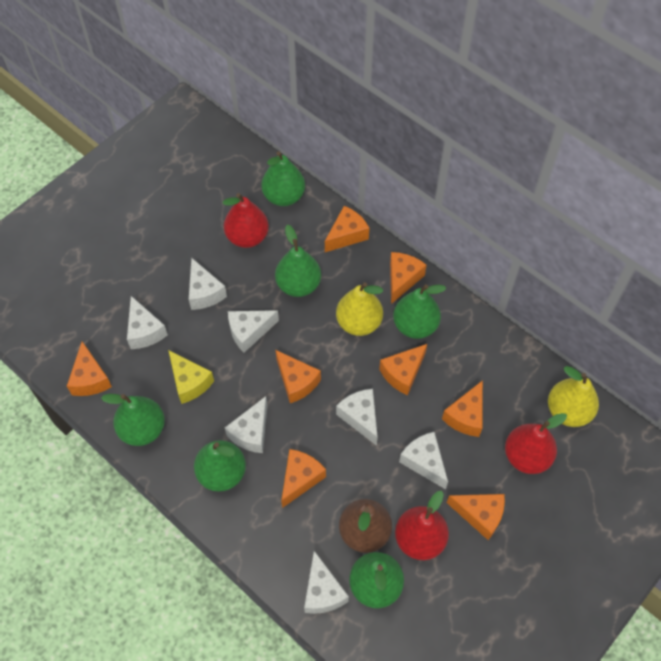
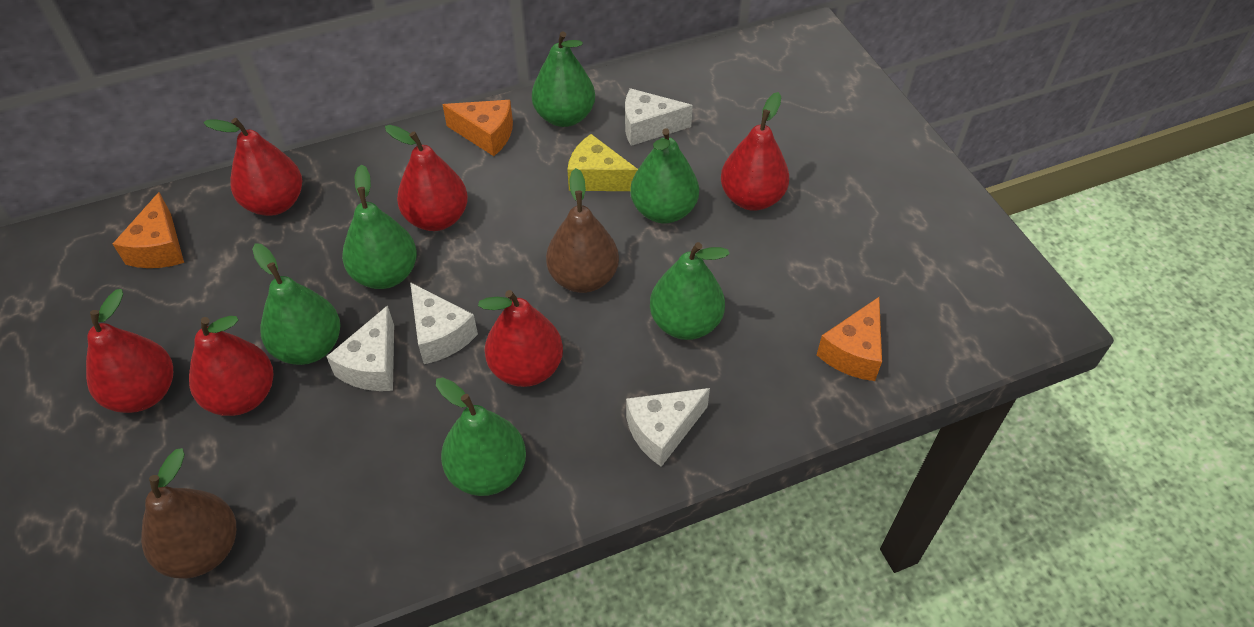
brown pear: [339,499,392,553] = 1 -> [141,448,236,579] [546,168,619,293] = 2
orange cheese: [67,341,112,396] [275,350,321,403] [281,449,326,508] [325,206,369,252] [379,344,427,395] [390,252,427,304] [442,380,483,437] [447,494,505,540] = 8 -> [113,192,184,268] [442,100,513,156] [817,297,882,381] = 3
red pear: [223,193,269,248] [395,491,449,560] [505,413,567,474] = 3 -> [86,289,173,413] [189,316,273,416] [203,118,302,216] [385,125,468,231] [478,290,563,387] [721,92,789,211] = 6
white cheese: [127,296,168,349] [189,258,227,310] [225,396,267,453] [228,310,279,353] [304,551,349,614] [336,389,378,446] [399,432,448,489] = 7 -> [326,305,394,391] [410,282,478,364] [625,88,693,146] [626,388,710,467] = 4
yellow pear: [336,282,383,336] [548,366,599,427] = 2 -> none = 0

